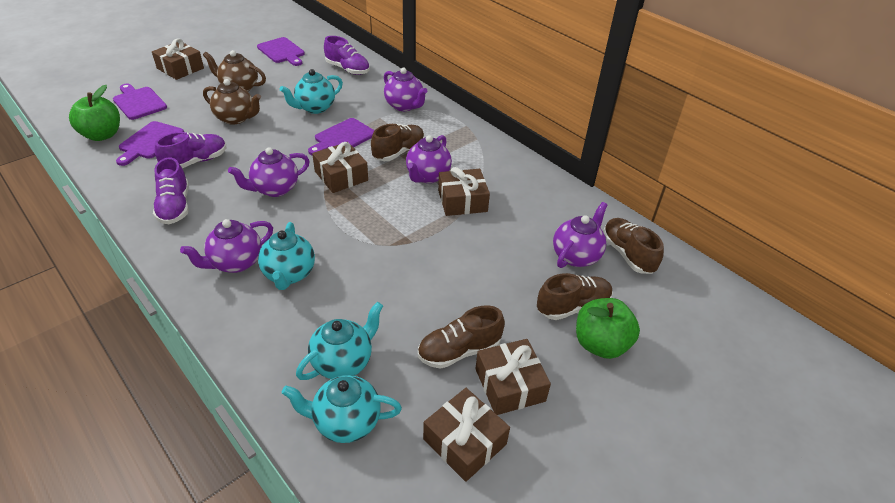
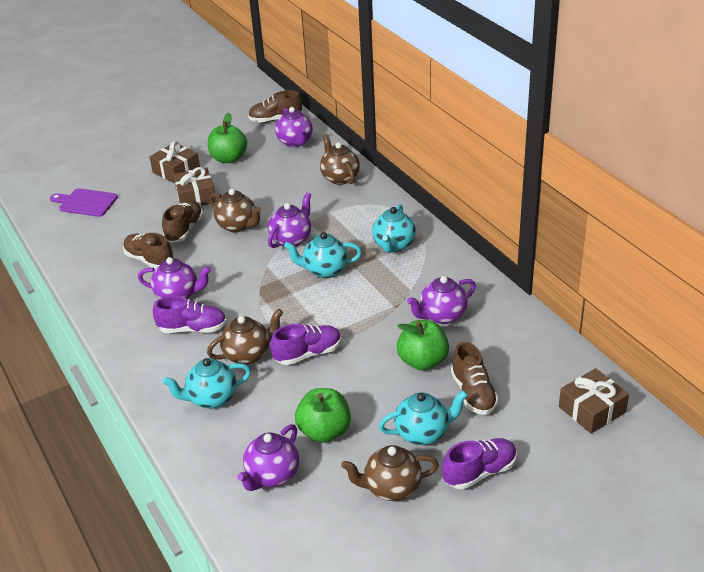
brown gift: [152,38,204,80] [312,142,368,193] [423,388,510,482] [438,167,490,216] [475,339,551,415] = 5 -> [150,141,200,183] [173,167,216,206] [559,368,629,434] = 3
brown teapot: [203,50,266,91] [203,79,261,125] = 2 -> [207,309,283,365] [210,189,262,233] [320,134,360,185] [341,445,439,501] = 4
green apple: [69,85,120,141] [576,298,640,359] = 2 -> [208,113,247,163] [295,388,351,443] [397,320,449,371] = 3
purple cutting board: [113,84,167,120] [116,121,184,166] [257,37,305,66] [308,118,375,155] = 4 -> [50,188,118,217] = 1

